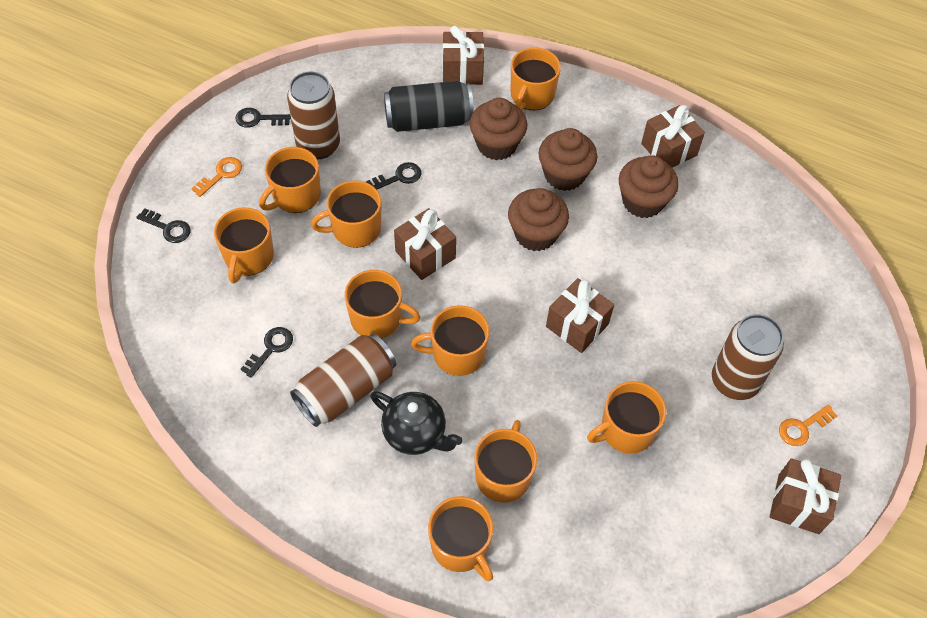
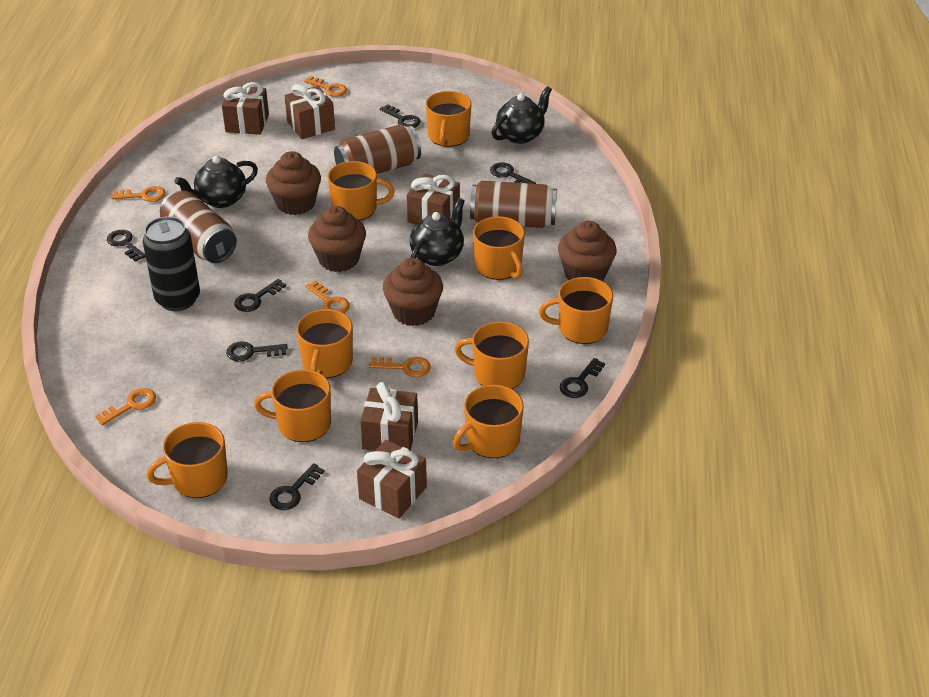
black key: [136,208,191,243] [235,108,291,128] [241,327,293,378] [366,162,422,190] = 4 -> [107,230,146,262] [226,341,288,361] [234,279,286,312] [269,463,325,510] [380,104,421,128] [490,162,536,184] [560,358,605,398] = 7
black teapot: [371,391,462,455] = 1 -> [175,156,258,208] [410,198,465,266] [492,86,552,144] = 3
orange key: [191,157,242,197] [779,404,837,446] = 2 -> [95,388,156,425] [111,186,166,202] [304,76,347,97] [305,281,350,313] [369,357,431,377] = 5

